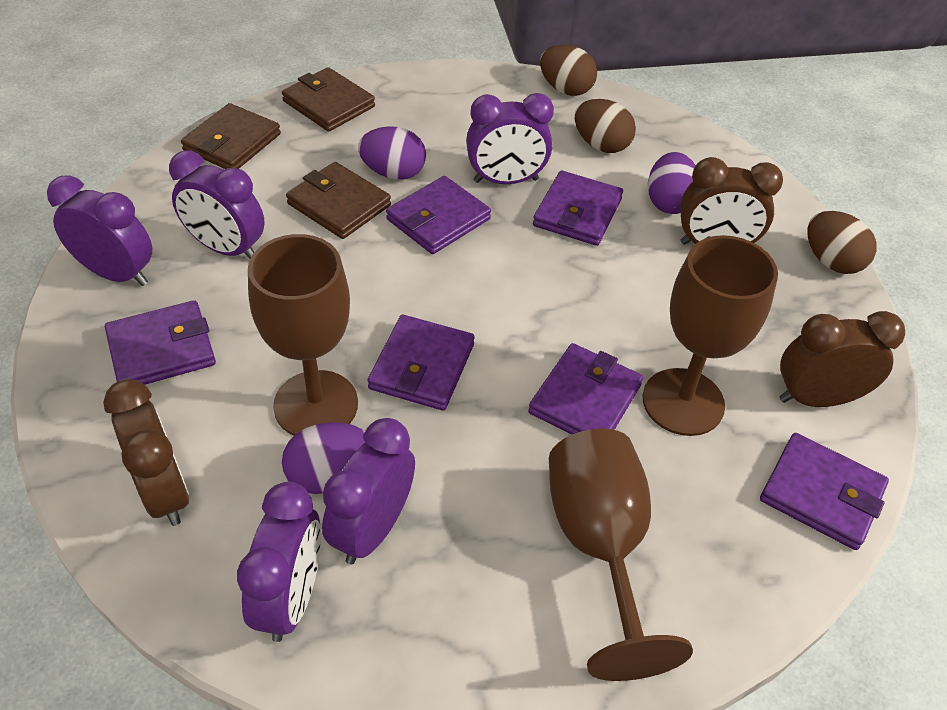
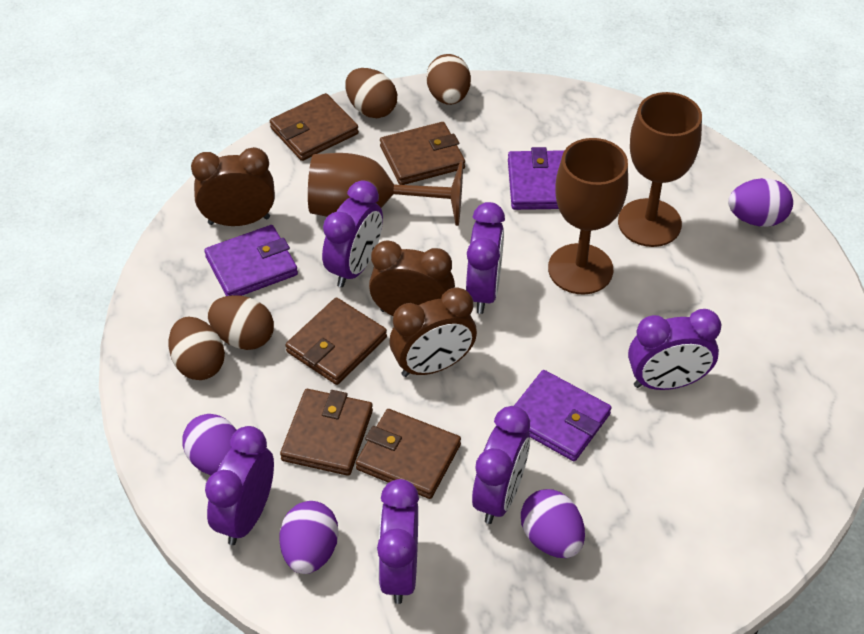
brown egg: [540,45,597,96] [575,99,636,153] [807,211,877,274] = 3 -> [169,317,225,380] [208,295,274,350] [345,68,397,118] [426,54,471,105] = 4
brown wallet: [181,103,281,169] [282,67,375,132] [286,162,391,239] = 3 -> [270,93,359,161] [280,389,373,476] [285,297,387,385] [356,409,461,499] [380,122,465,185] = 5
purple clock: [47,175,152,286] [169,151,265,259] [237,482,321,642] [322,418,415,564] [466,93,554,184] = 5 -> [205,426,274,545] [322,180,383,287] [377,479,419,604] [466,202,505,314] [472,406,530,524] [628,309,721,390] = 6
purple egg: [282,422,365,494] [358,126,426,180] [648,152,696,214] = 3 -> [182,414,237,475] [280,501,339,574] [521,489,585,558] [728,178,793,227] = 4
purple wallet: [105,300,216,385] [368,315,475,411] [386,176,491,254] [528,343,643,434] [533,170,623,246] [760,433,889,550] = 6 -> [204,225,298,296] [508,147,565,210] [514,370,612,461] = 3

